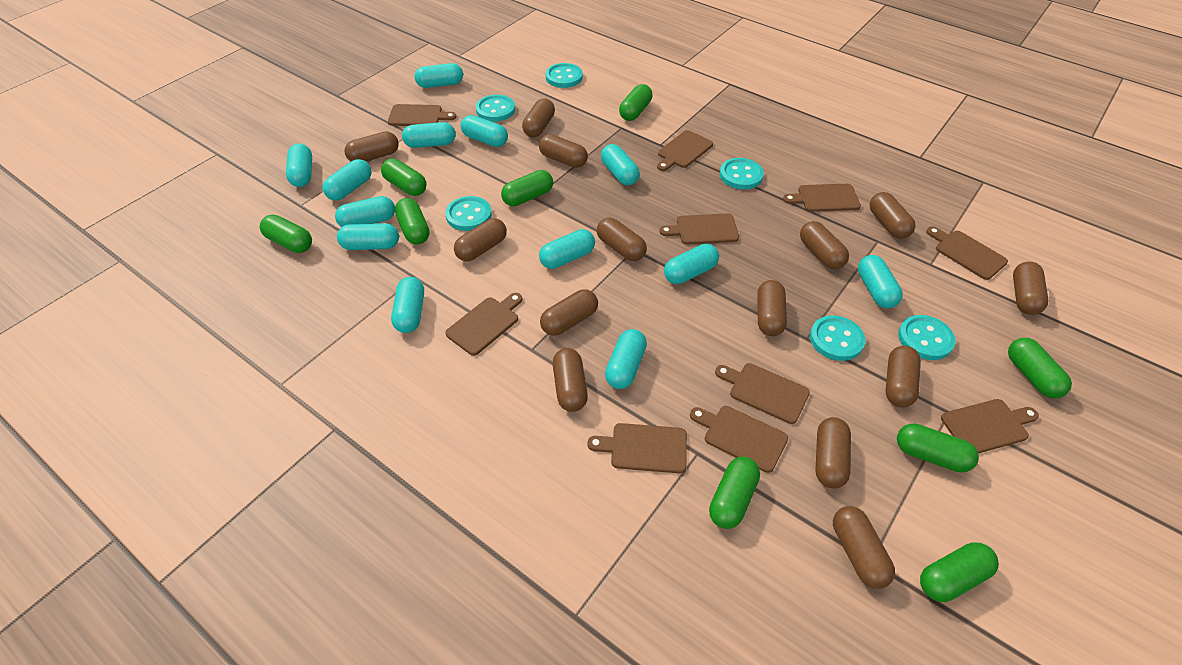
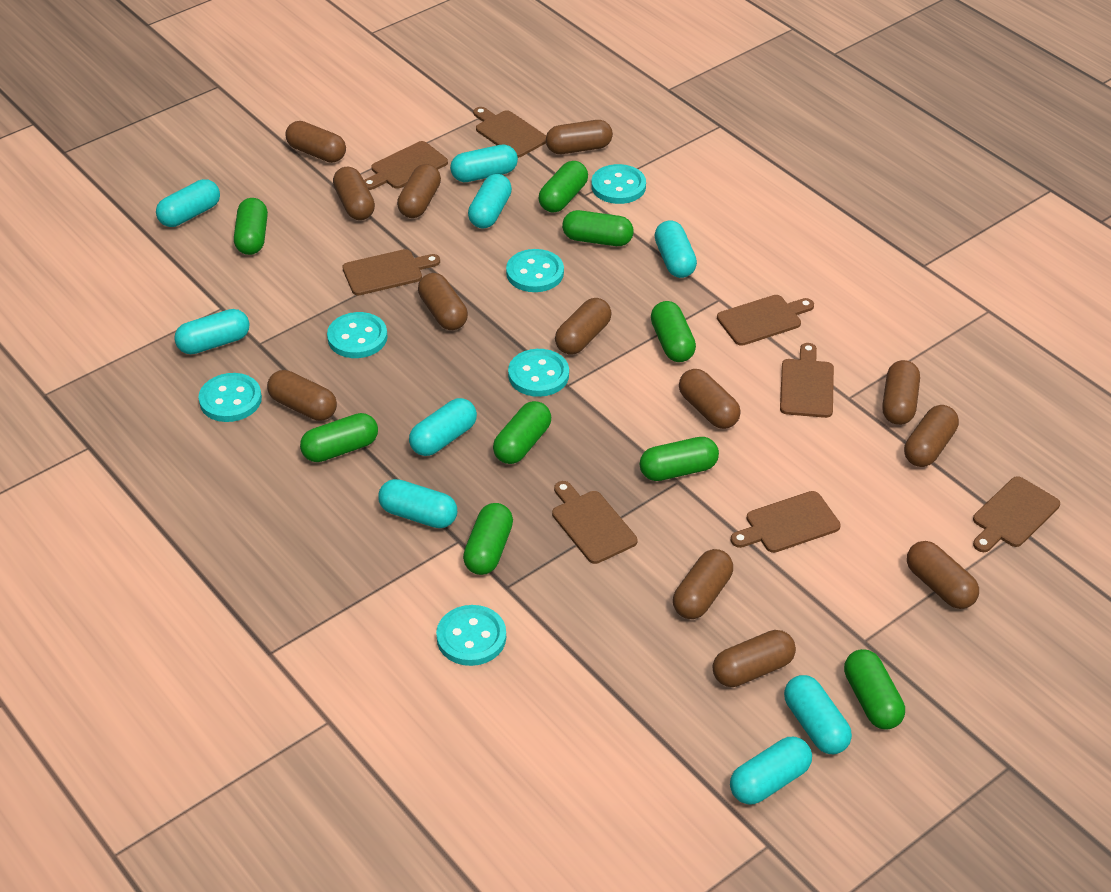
brown capsule: [344,131,399,161] [454,218,507,261] [522,99,555,137] [539,134,588,168] [540,289,598,336] [553,348,588,412] [597,218,647,261] [757,280,787,336] [800,221,849,269] [815,417,851,488] [833,506,895,589] [870,192,916,239] [886,346,921,407] [1013,262,1048,315] = 14 -> [267,370,337,421] [285,121,346,163] [333,167,375,220] [397,164,441,218] [418,273,468,330] [546,120,613,154] [555,298,612,355] [673,549,733,619] [679,369,740,429] [713,630,796,687] [882,360,920,425] [904,405,959,467] [907,541,979,609] = 13
brown cutting board: [388,104,456,126] [445,293,523,356] [587,423,687,473] [657,130,713,171] [659,213,739,245] [690,406,788,473] [715,363,810,424] [783,184,861,212] [926,226,1008,280] [941,399,1039,453] = 10 -> [342,249,440,295] [364,141,448,190] [473,107,546,158] [552,481,637,564] [717,295,814,346] [730,491,841,553] [780,343,834,418] [973,476,1060,552] = 8
turquoise capsule: [286,144,312,187] [323,159,371,200] [335,196,395,227] [337,223,399,250] [391,277,424,333] [402,122,456,148] [415,63,463,88] [461,115,508,147] [539,229,595,269] [601,144,640,186] [605,329,647,389] [664,244,719,284] [858,255,903,308] = 13 -> [156,179,220,227] [174,309,250,354] [378,479,457,528] [409,398,477,456] [450,144,518,182] [468,174,512,229] [655,220,697,278] [730,737,812,805] [784,675,852,754] = 9

